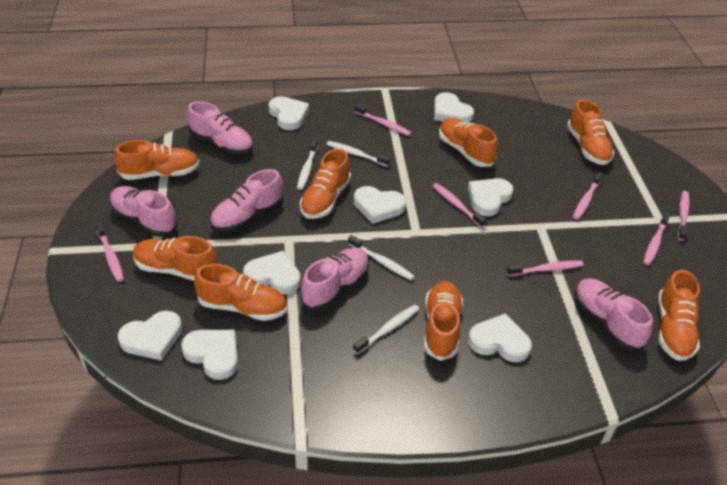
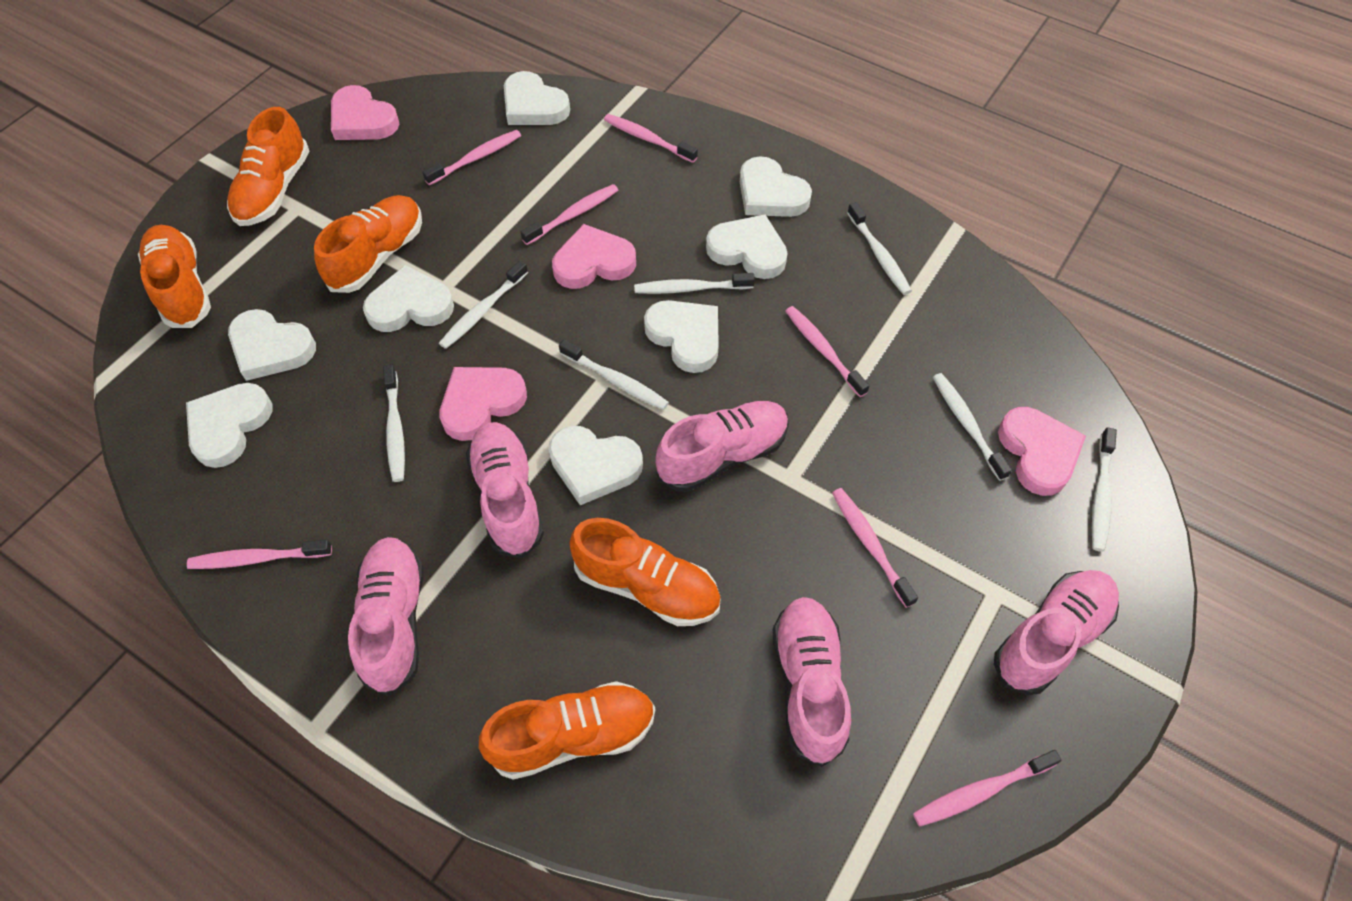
orange shoe: [114,140,200,180] [133,236,218,281] [194,264,287,321] [300,148,351,219] [424,281,463,361] [439,118,498,167] [567,99,614,165] [658,270,700,361] = 8 -> [138,225,211,328] [227,107,310,226] [314,195,422,293] [479,681,655,780] [569,518,721,626] = 5
pink heart: none = 0 -> [331,85,399,140] [439,367,527,441] [552,224,636,289] [998,407,1086,496] = 4
white toothbrush: [297,139,318,190] [327,141,391,167] [348,235,415,280] [353,305,419,354] = 4 -> [383,364,405,482] [439,261,528,349] [559,339,669,410] [634,273,755,294] [847,202,912,295] [933,373,1012,481] [1092,427,1117,552] = 7

